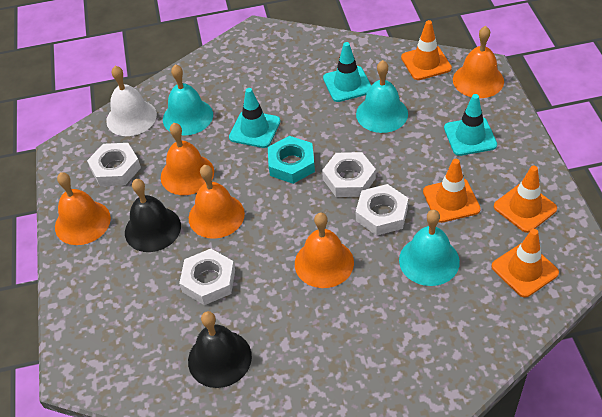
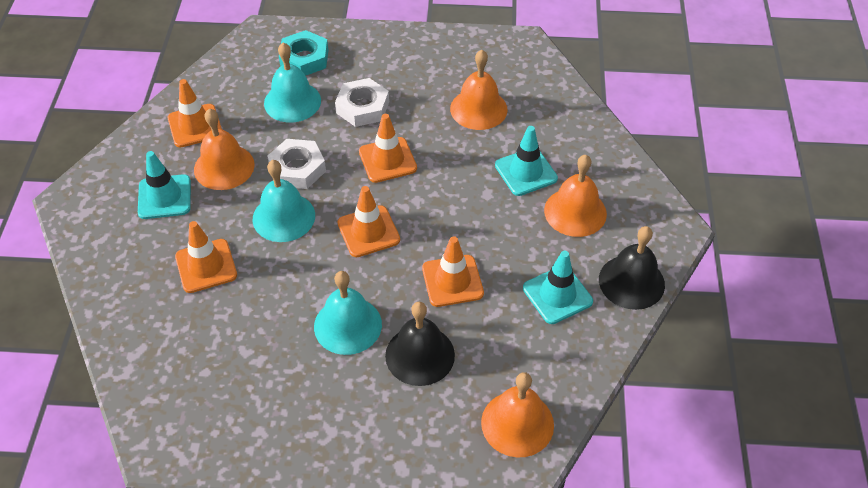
orange bell: [55,172,111,245] [161,123,214,195] [189,165,245,239] [295,213,354,288] [453,26,504,98] = 5 -> [194,108,255,190] [450,50,508,130] [481,372,554,457] [544,155,607,237] = 4
orange traffic cone: [401,20,452,80] [423,159,481,223] [492,229,559,297] [494,166,557,233] = 4 -> [168,79,222,147] [175,221,237,293] [337,186,400,257] [359,114,417,183] [422,236,484,307] = 5
white bell: [106,66,157,136] = 1 -> none = 0
white nut: [87,143,141,186] [179,249,235,305] [322,152,376,197] [356,184,408,236] = 4 -> [267,139,326,189] [335,78,389,127] = 2

